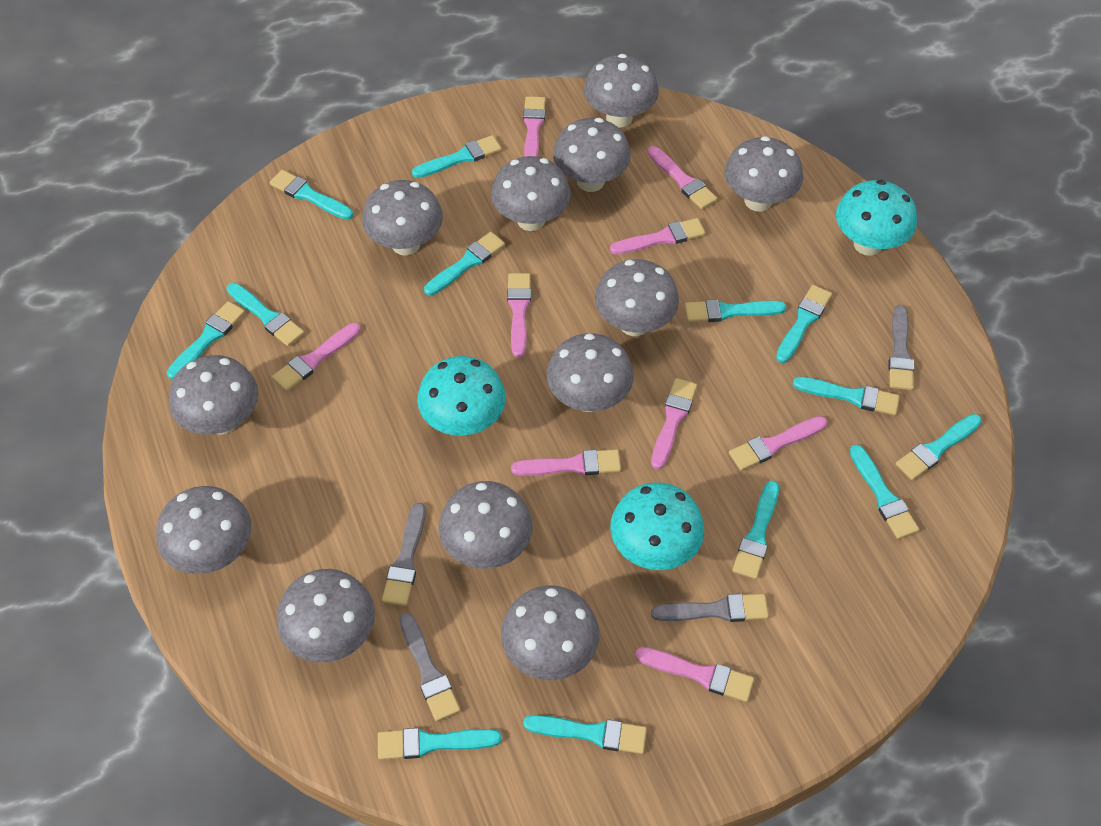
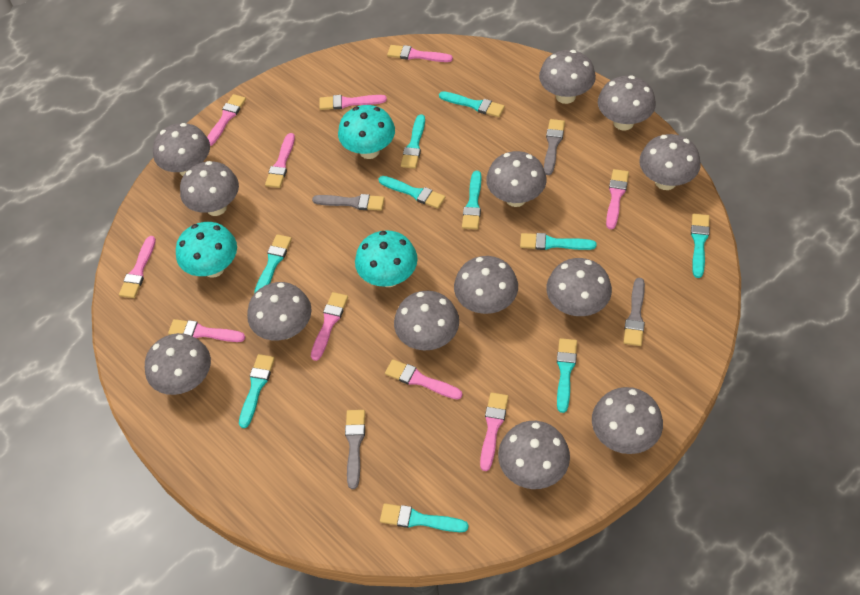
grey mushroom: [156,486,251,574] [169,355,259,435] [276,569,375,663] [362,180,443,256] [439,481,532,569] [491,156,571,231] [501,585,599,680] [546,333,634,412] [553,118,631,192] [584,54,659,127] [595,259,679,336] [724,136,803,212] = 12 -> [145,333,211,395] [153,123,210,176] [180,161,239,216] [247,282,312,341] [394,291,459,350] [454,256,518,314] [486,151,547,207] [498,421,570,489] [539,50,596,104] [546,258,612,316] [592,387,663,454] [598,75,656,130] [639,134,701,190] = 13
pink brush: [272,323,361,392] [507,273,531,357] [511,449,621,476] [523,96,546,157] [610,218,706,255] [635,647,754,702] [648,146,718,209] [651,378,697,469] [729,416,827,471] = 9 -> [119,236,156,298] [168,319,245,342] [207,94,246,146] [265,133,295,188] [311,292,348,361] [319,95,387,110] [385,359,462,400] [387,45,453,62] [480,393,508,471] [606,169,629,229] = 10
turquoise brush: [167,301,245,379] [227,283,304,346] [270,170,353,220] [378,728,502,760] [412,135,502,178] [424,232,505,296] [523,715,647,754] [685,299,787,322] [733,481,779,579] [776,285,832,363] [793,377,900,415] [850,445,919,539] [896,414,982,480] = 13 -> [239,354,275,428] [254,234,292,294] [379,176,445,209] [380,503,468,532] [401,114,425,169] [439,91,505,117] [462,171,481,229] [520,233,596,250] [557,338,577,413] [691,214,710,278] = 10

